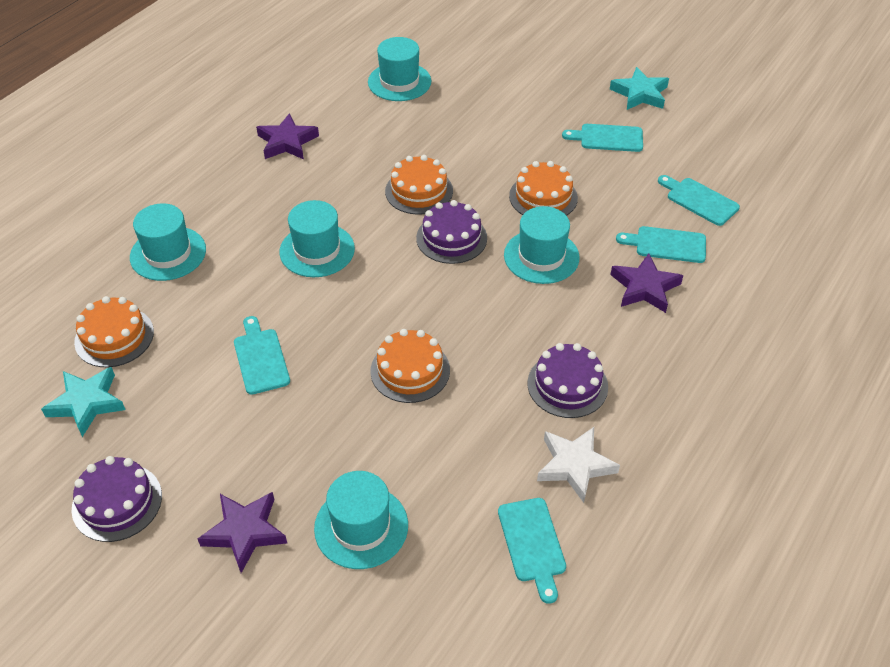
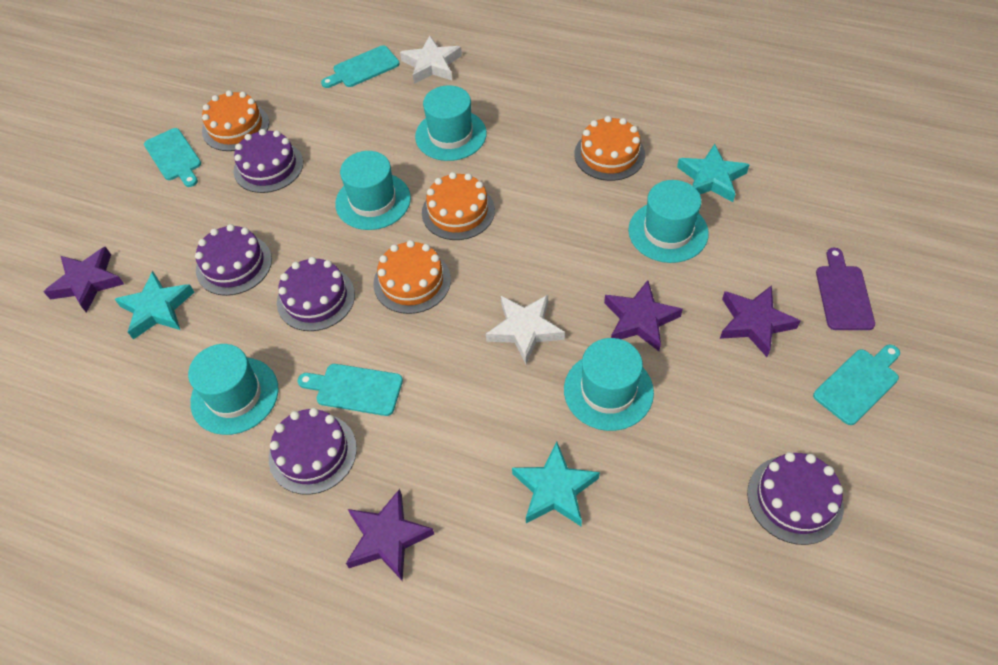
purple cake: [72,456,162,542] [416,200,487,264] [528,343,608,418] = 3 -> [195,224,272,296] [233,129,303,193] [269,408,357,495] [277,257,355,331] [747,452,844,545] = 5
purple cutting board: none = 0 -> [816,248,875,330] = 1
purple star: [198,492,287,573] [256,113,319,159] [610,253,683,313] = 3 -> [44,247,124,313] [346,489,434,581] [604,280,683,351] [720,285,801,357] = 4
turquoise cutting board: [234,316,290,395] [498,498,566,604] [562,124,643,152] [616,226,706,263] [658,175,740,226] = 5 -> [144,128,201,187] [297,364,403,416] [321,45,400,88] [813,345,900,425] = 4
turquoise star: [41,367,126,437] [610,67,669,110] = 2 -> [115,271,195,339] [512,442,600,526] [677,144,750,202] = 3
white star: [537,427,620,503] = 1 -> [400,36,462,84] [486,295,565,364] = 2

